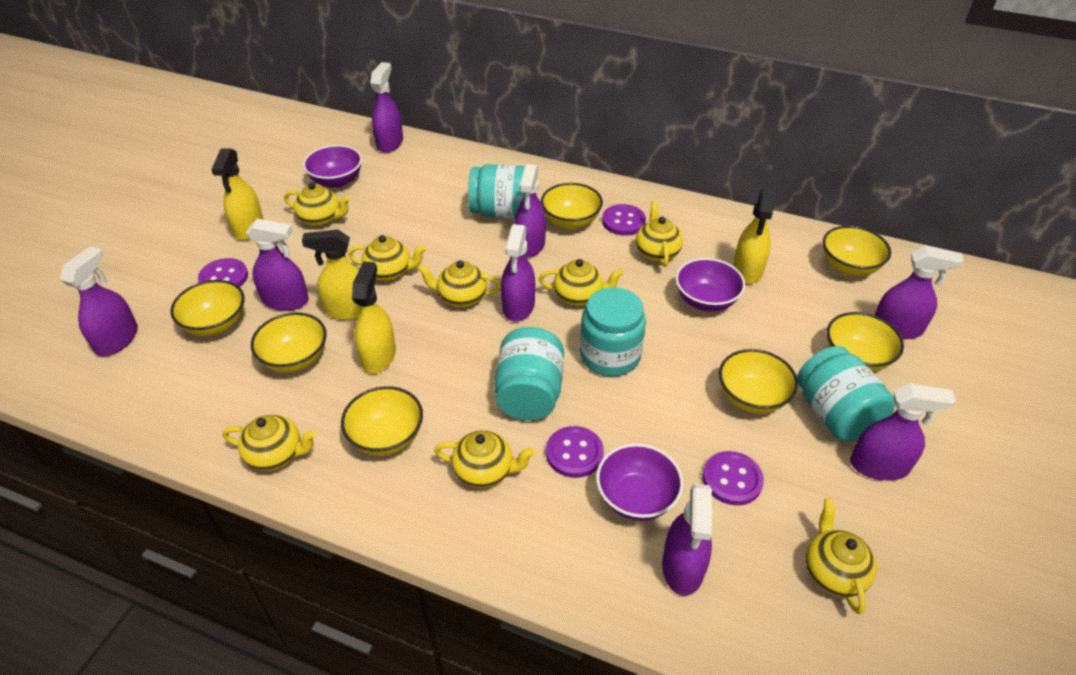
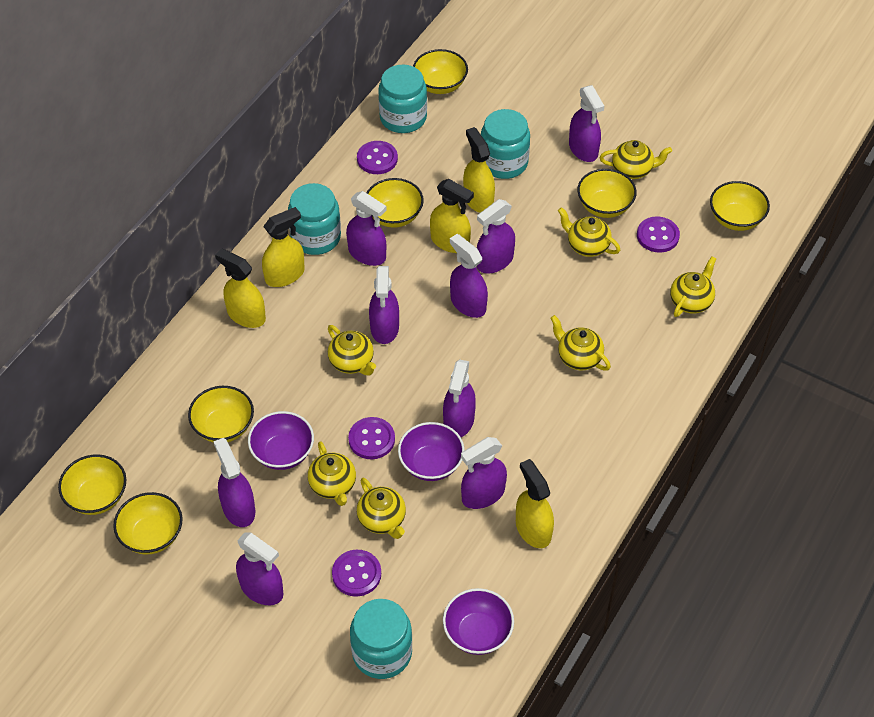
purple spray bottle: [60,246,138,356] [246,219,309,311] [370,62,403,153] [501,224,535,321] [514,164,546,257] [662,484,713,596] [850,384,956,480] [875,246,964,339] = 8 -> [213,438,255,527] [236,532,283,605] [346,191,387,266] [369,266,399,344] [443,359,476,437] [450,234,488,318] [461,437,507,509] [477,199,515,274] [569,85,604,162] = 9
yellow spray bottle: [211,148,264,240] [302,230,360,320] [352,262,396,374] [733,189,774,284] = 4 -> [215,248,266,328] [262,207,305,287] [430,179,474,253] [463,127,495,213] [516,459,554,548] = 5
yellow teapot: [222,415,316,471] [284,183,350,227] [348,235,426,281] [417,260,501,307] [434,430,535,488] [539,259,624,306] [636,201,683,267] [806,498,877,614] = 8 -> [308,441,356,506] [328,325,376,375] [357,478,406,539] [550,315,611,371] [558,207,620,257] [600,140,672,179] [670,256,717,317] = 7

